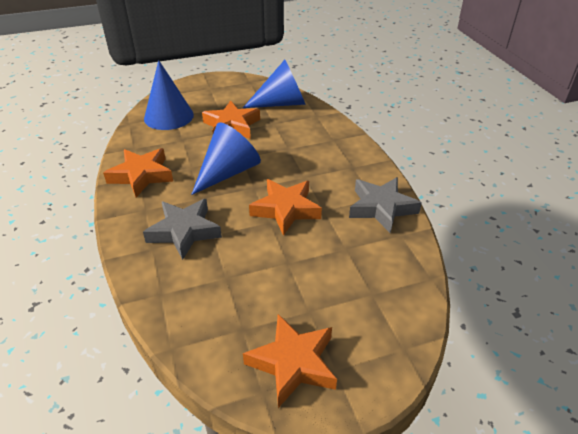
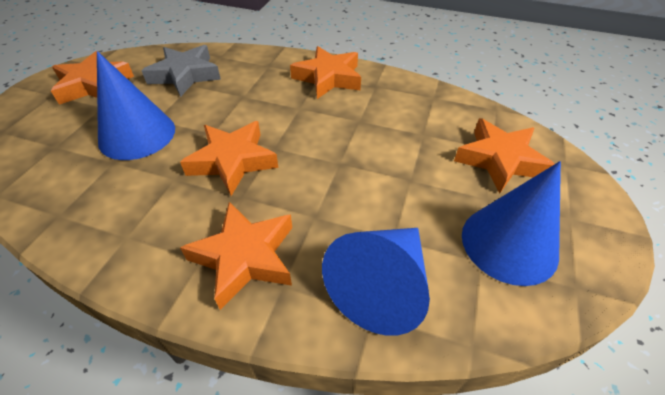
grey star: [143,199,222,260] [349,177,422,233] = 2 -> [142,45,221,97] = 1
orange star: [103,148,173,197] [202,100,260,139] [243,314,337,408] [249,179,322,236] = 4 -> [51,51,134,105] [180,121,278,196] [180,202,292,310] [290,46,361,99] [454,118,554,194] = 5

